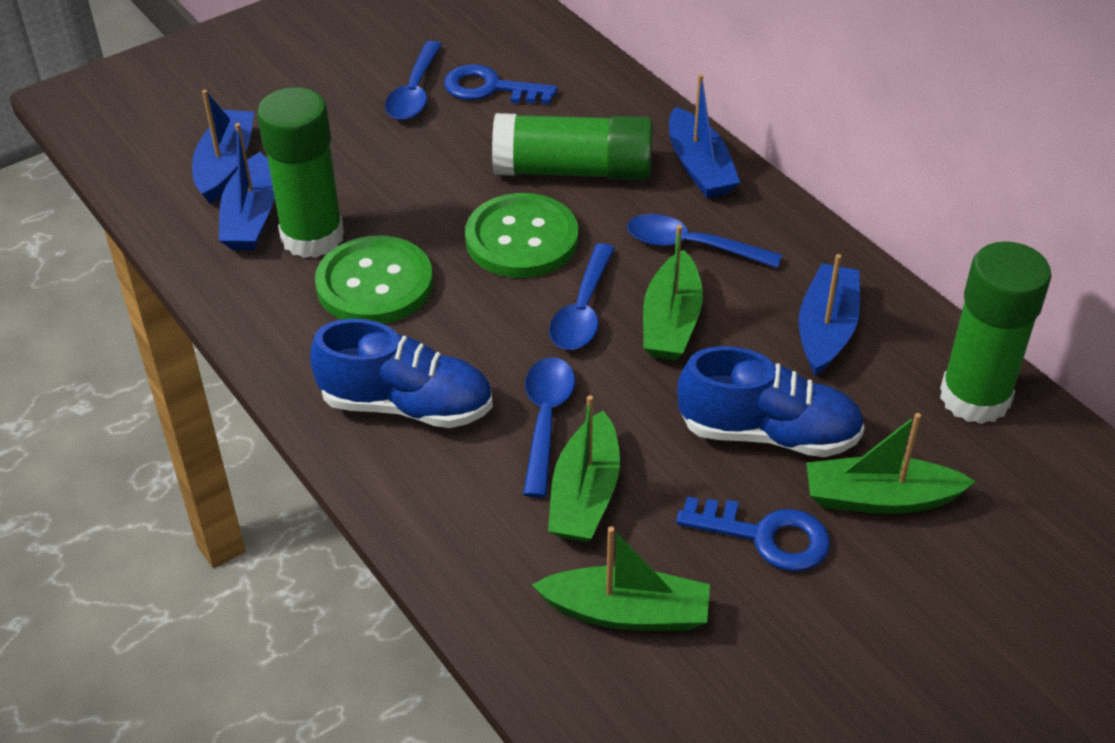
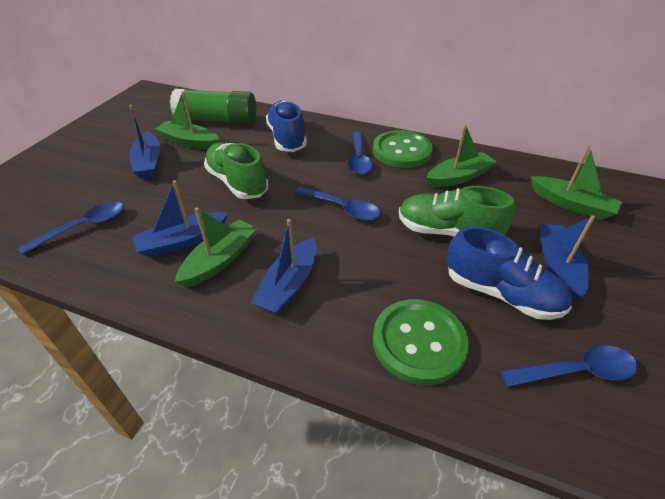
blue key: [444,64,558,104] [676,497,830,571] = 2 -> none = 0
green glue stick: [257,87,344,258] [492,113,653,180] [940,241,1052,424] = 3 -> [170,89,256,125] = 1
green shoe: none = 0 -> [204,142,269,199] [399,186,515,236] = 2

